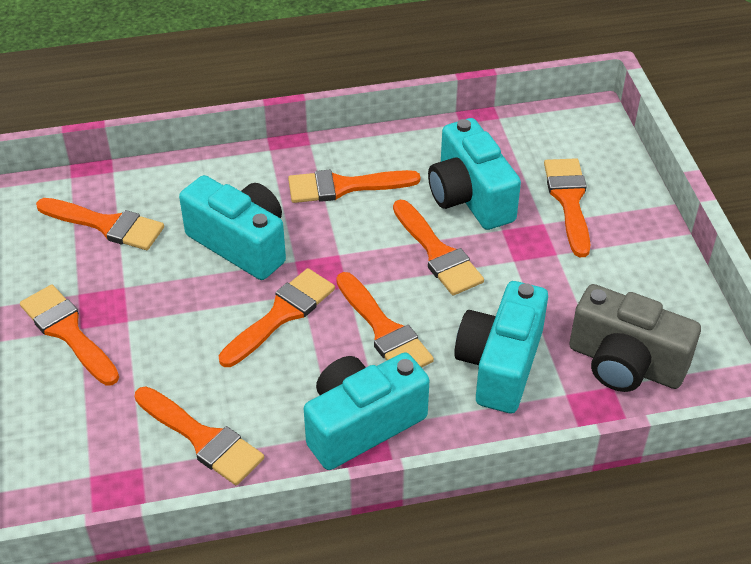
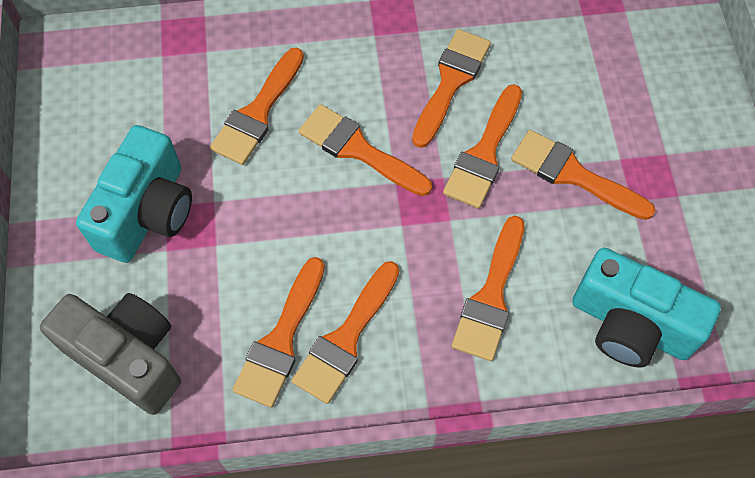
turquoise camera: [179,175,286,280] [304,352,430,470] [428,118,521,230] [454,281,548,413] = 4 -> [76,125,192,263] [572,248,721,368] = 2

